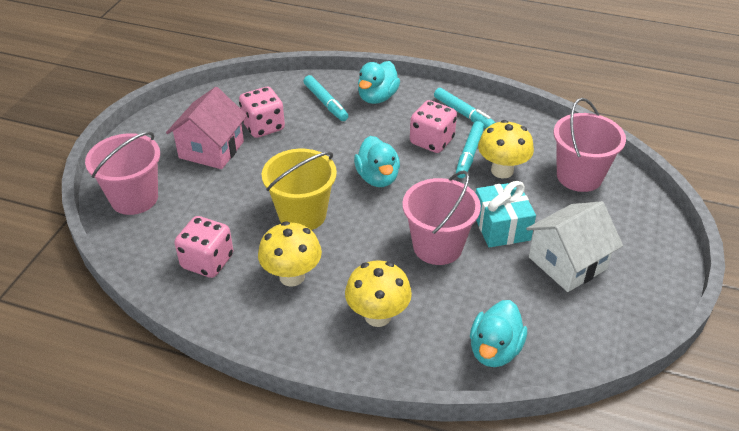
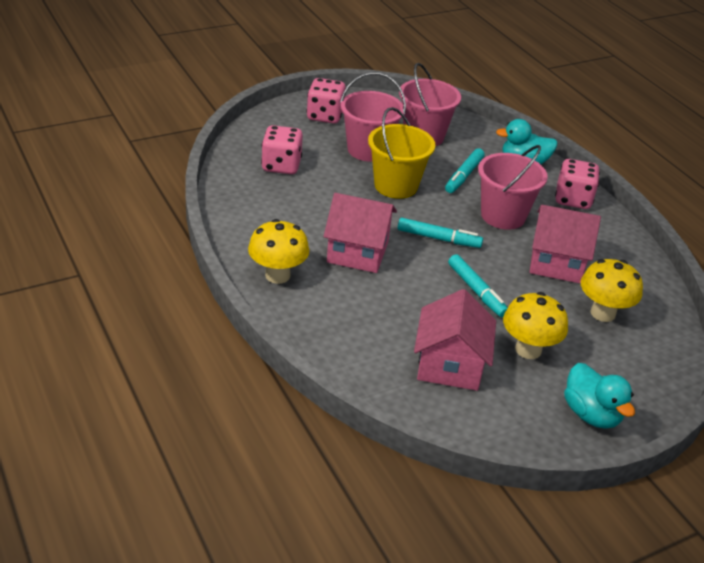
pink house: [166,87,247,169] = 1 -> [323,193,397,273] [414,289,496,391] [530,205,601,283] = 3
turquoise duck: [354,136,400,187] [358,61,400,104] [470,300,527,367] = 3 -> [496,119,558,164] [564,363,635,428] = 2
turquoise gift: [476,181,536,247] = 1 -> none = 0
white house: [526,201,623,292] = 1 -> none = 0

